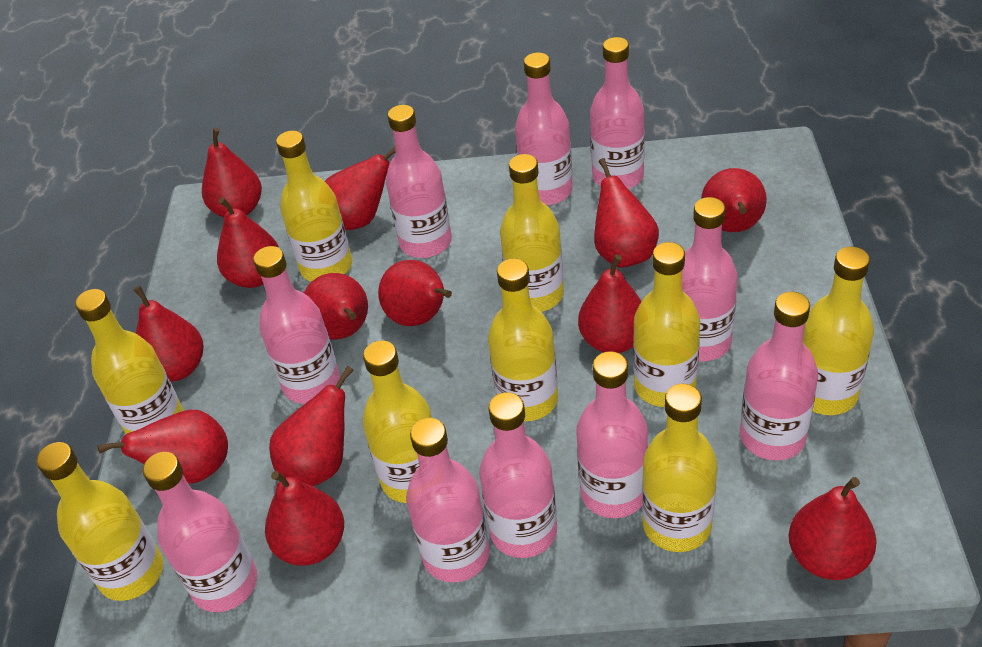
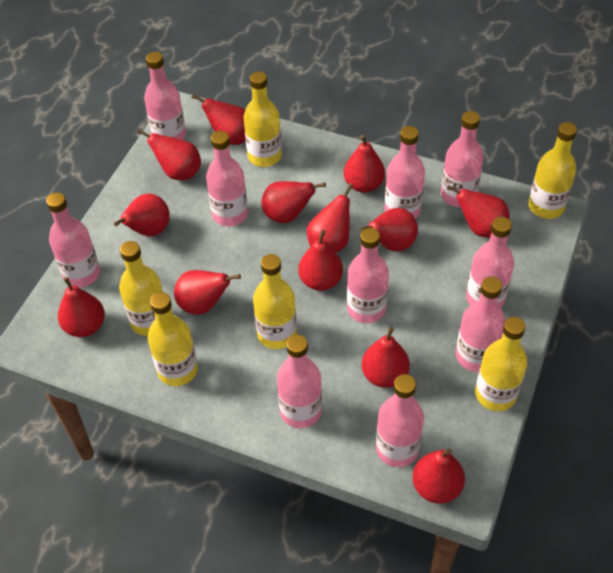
yellow bottle: [37,442,163,601] [75,289,184,434] [276,131,352,282] [363,341,432,503] [488,258,558,421] [500,154,564,312] [633,242,700,407] [642,384,717,552] [803,246,874,415] = 9 -> [119,241,163,336] [148,292,198,386] [244,71,282,167] [253,254,297,349] [475,317,527,411] [528,122,577,219] = 6

